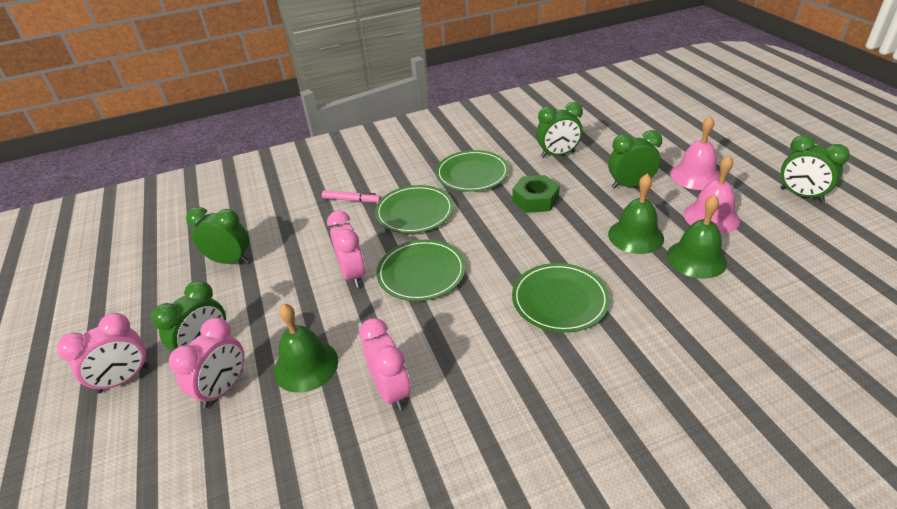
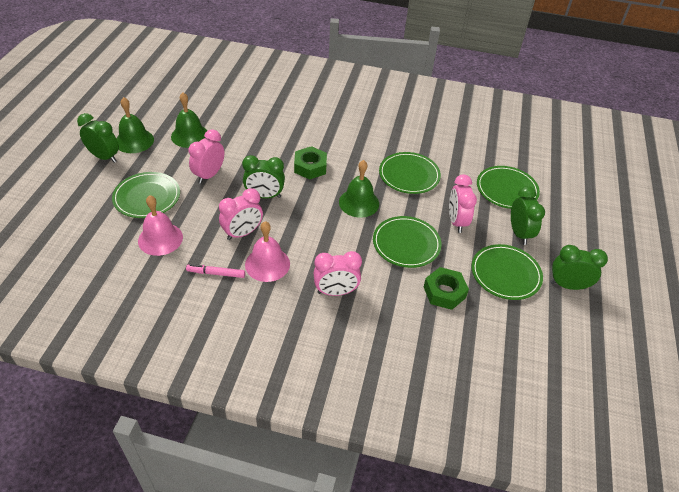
green clock: [151,280,226,351] [186,207,249,264] [536,102,583,158] [608,130,662,189] [780,135,850,202] = 5 -> [77,113,119,163] [242,155,285,198] [511,186,545,245] [550,245,608,290] = 4
green nut: [512,175,560,213] = 1 -> [294,146,327,180] [424,267,469,310] = 2
green plate: [375,185,454,233] [376,240,466,301] [436,150,509,192] [512,263,610,333] = 4 -> [112,172,180,218] [373,216,441,268] [379,152,441,194] [472,244,543,300] [477,166,540,209] = 5

